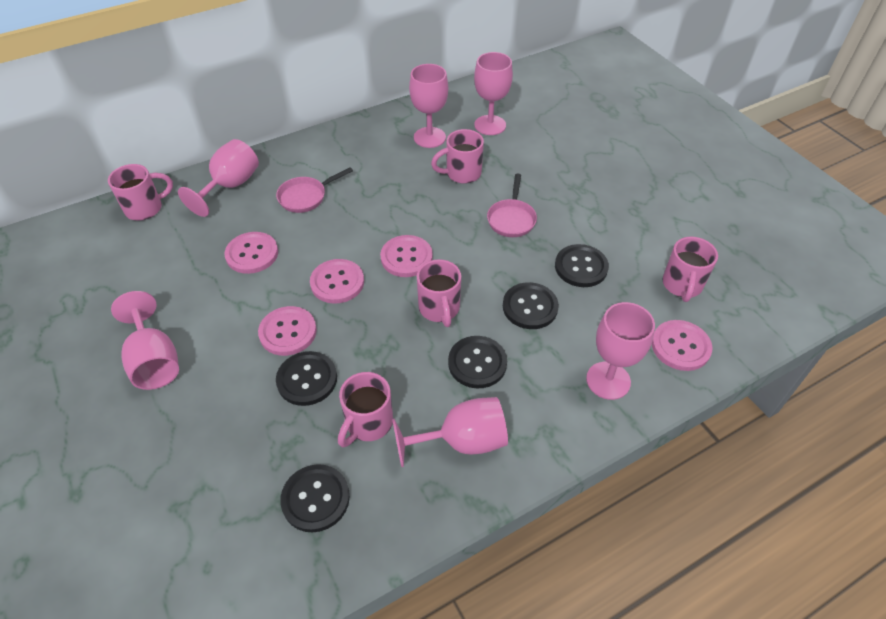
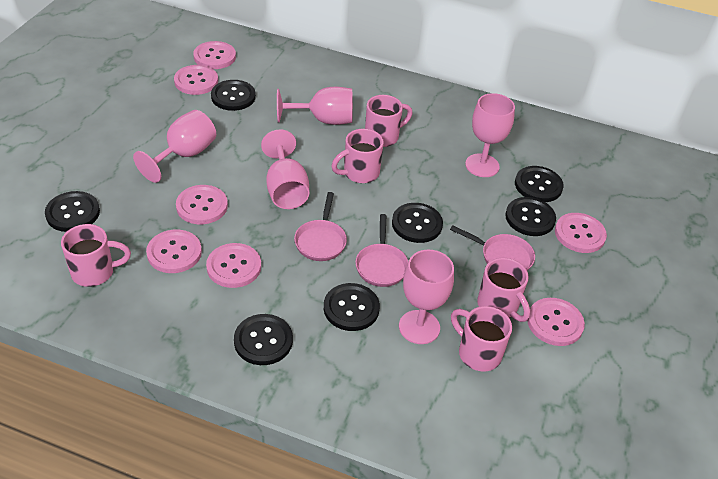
black button: [276,351,337,406] [280,464,350,532] [448,336,507,388] [503,282,559,329] [555,244,609,287] = 5 -> [45,191,100,232] [211,80,256,111] [234,314,293,365] [324,283,380,331] [392,203,443,243] [505,197,556,236] [515,166,564,202] = 7
pink button: [224,232,278,274] [258,306,317,356] [310,259,364,304] [380,235,433,277] [652,320,713,371] = 5 -> [146,230,202,273] [174,65,218,95] [176,185,228,224] [193,41,236,69] [206,243,261,288] [527,298,585,346] [555,213,607,253] = 7
pink goblet: [111,291,179,390] [178,139,259,217] [392,397,508,467] [409,64,448,148] [474,52,513,135] [586,302,655,400] = 6 -> [133,110,216,183] [261,129,309,209] [277,87,353,125] [399,250,454,344] [465,93,515,177] = 5
pink pan: [276,167,353,213] [487,173,537,237] = 2 -> [294,192,347,261] [355,214,408,287] [450,225,535,270] = 3

